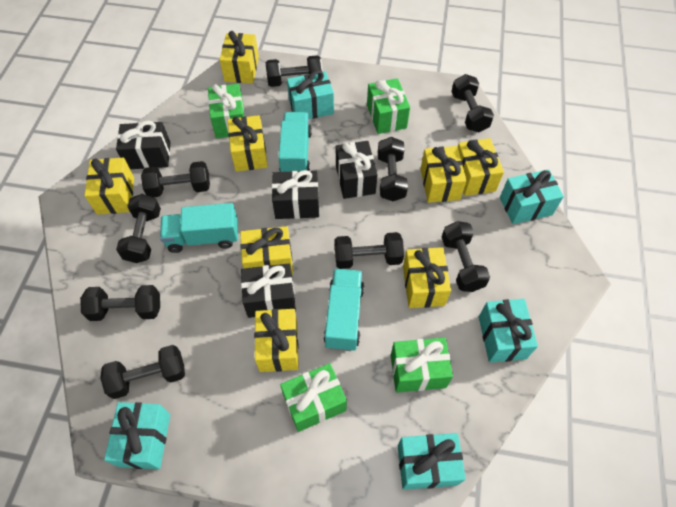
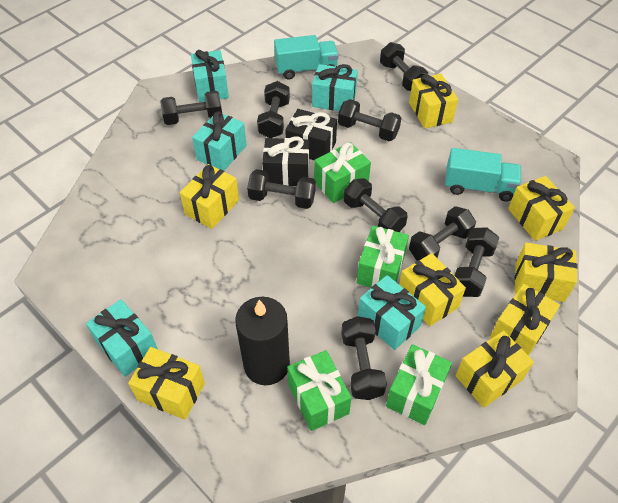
black candle: none = 0 -> [235,297,290,385] = 1
black gift: [116,121,170,169] [241,263,296,318] [272,170,319,219] [336,141,378,199] = 4 -> [262,136,309,186] [285,109,337,160] = 2
turquoise truck: [160,203,238,253] [278,112,312,172] [324,269,364,351] = 3 -> [274,35,339,80] [445,148,521,202] = 2

